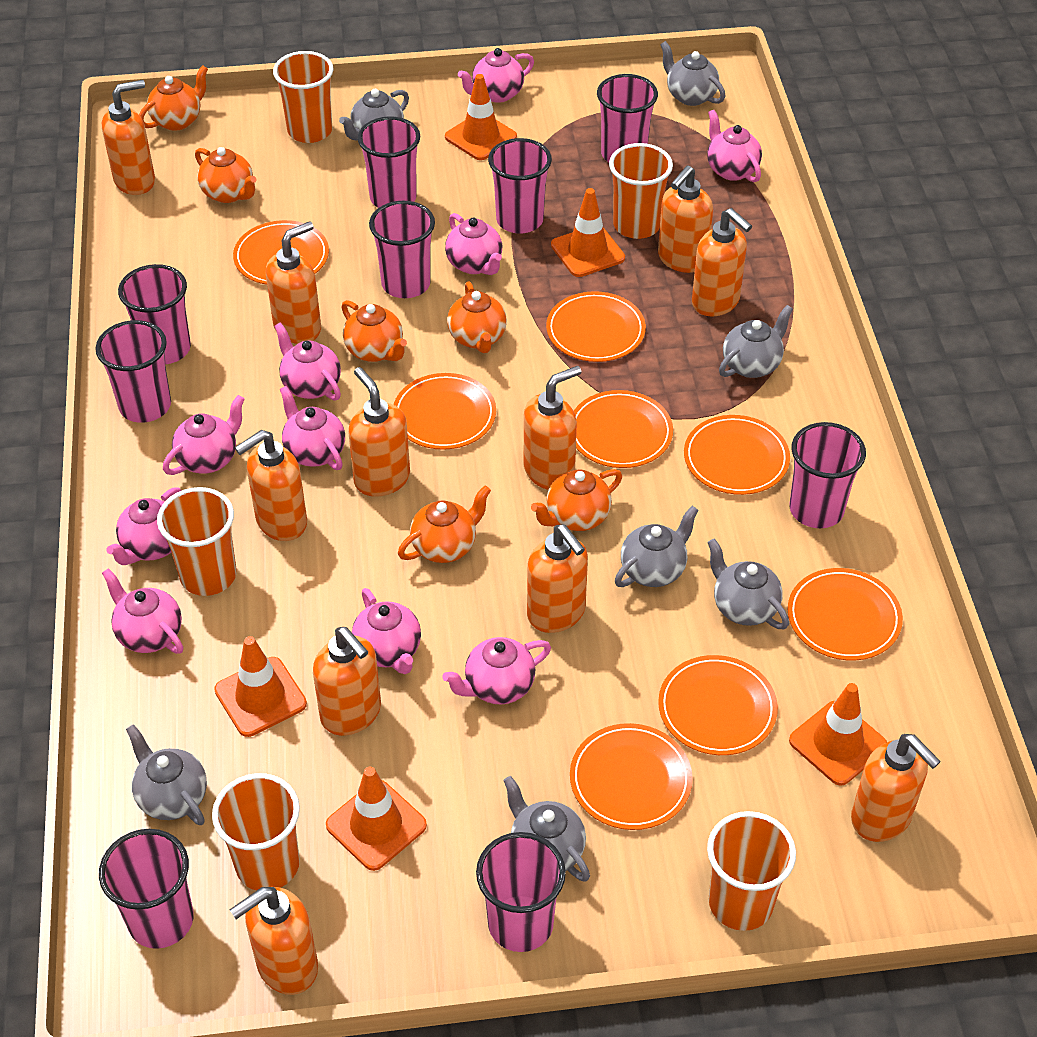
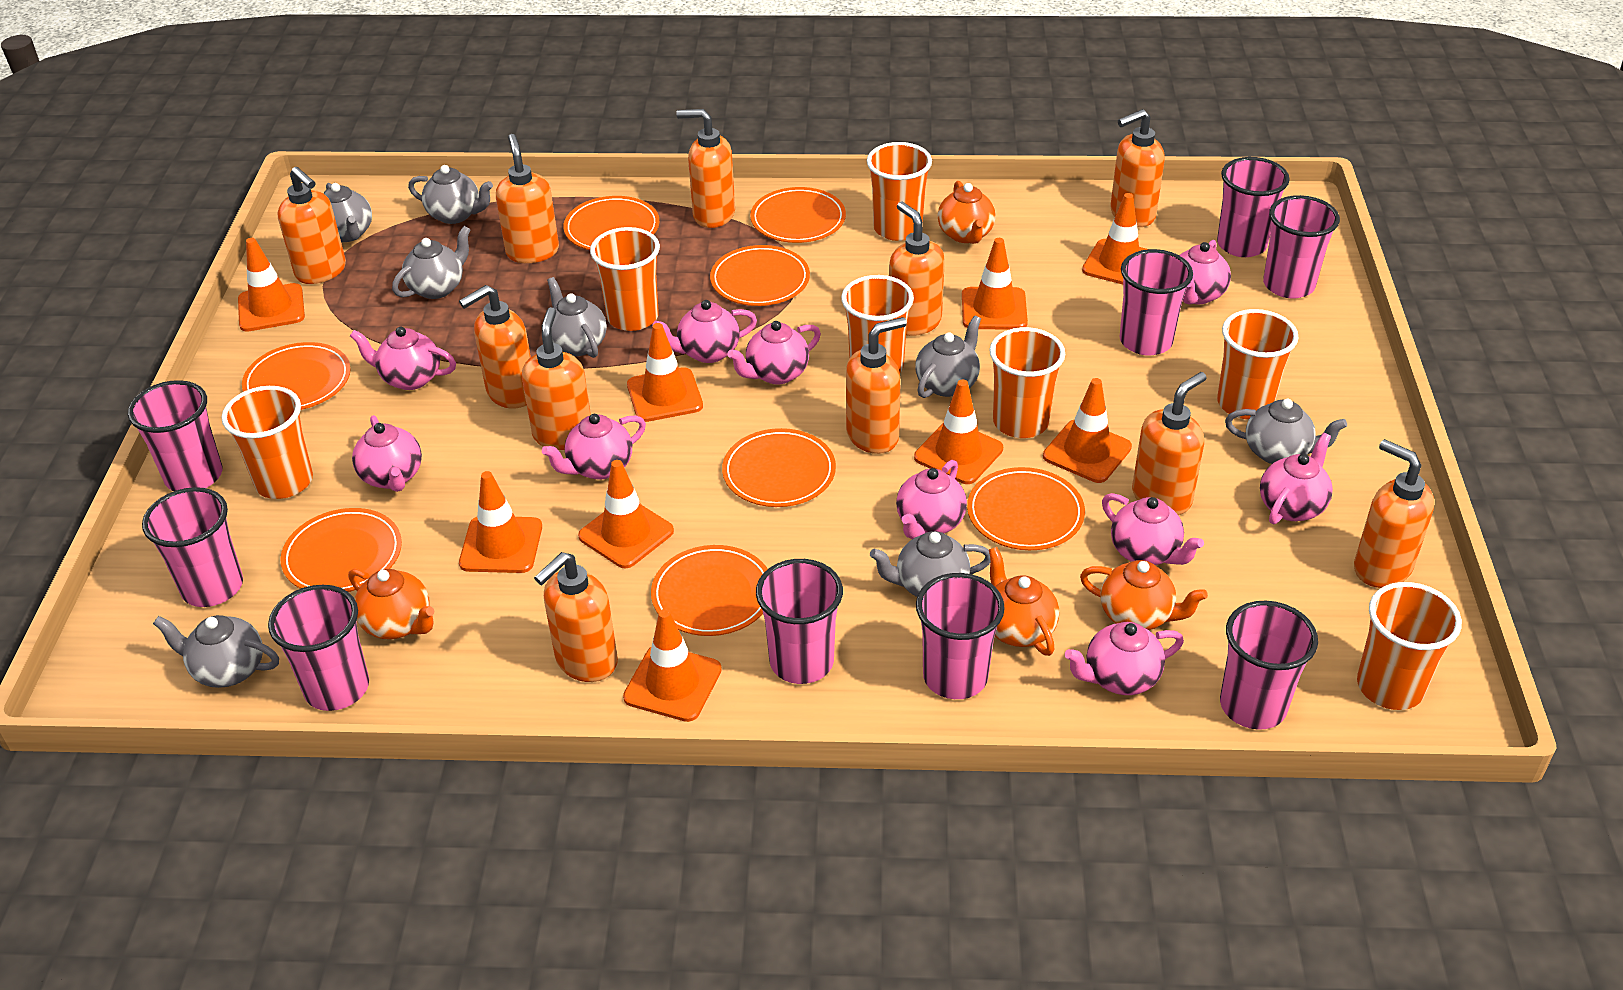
grey teapot: [126,724,207,825] [339,89,409,141] [503,776,590,882] [615,506,698,587] [660,41,725,106] [707,539,789,629] [719,305,793,378] = 7 -> [153,615,279,688] [324,183,372,242] [392,226,471,299] [408,165,493,224] [547,277,607,358] [870,531,990,597] [915,315,981,398] [1225,399,1347,464] = 8
orange cup: [157,487,236,596] [212,773,300,890] [273,51,333,143] [609,143,673,239] [707,811,796,931] = 5 -> [222,386,313,499] [590,227,660,331] [841,275,914,373] [867,142,932,241] [989,327,1065,438] [1217,309,1299,419] [1357,582,1462,710] = 7
orange teapot: [139,65,208,131] [195,147,257,203] [341,300,407,362] [398,486,491,563] [447,281,507,353] [531,469,622,531] = 6 -> [348,569,435,639] [938,181,996,244] [989,547,1059,656] [1080,560,1208,630] = 4
orange traffic cone: [214,636,307,737] [326,767,427,871] [445,74,517,160] [551,188,625,277] [789,683,887,786] = 5 -> [238,238,305,332] [459,471,542,573] [578,460,674,568] [623,609,722,722] [627,323,703,422] [914,379,1003,484] [962,238,1028,330] [1043,378,1132,483] [1082,193,1147,285] = 9

